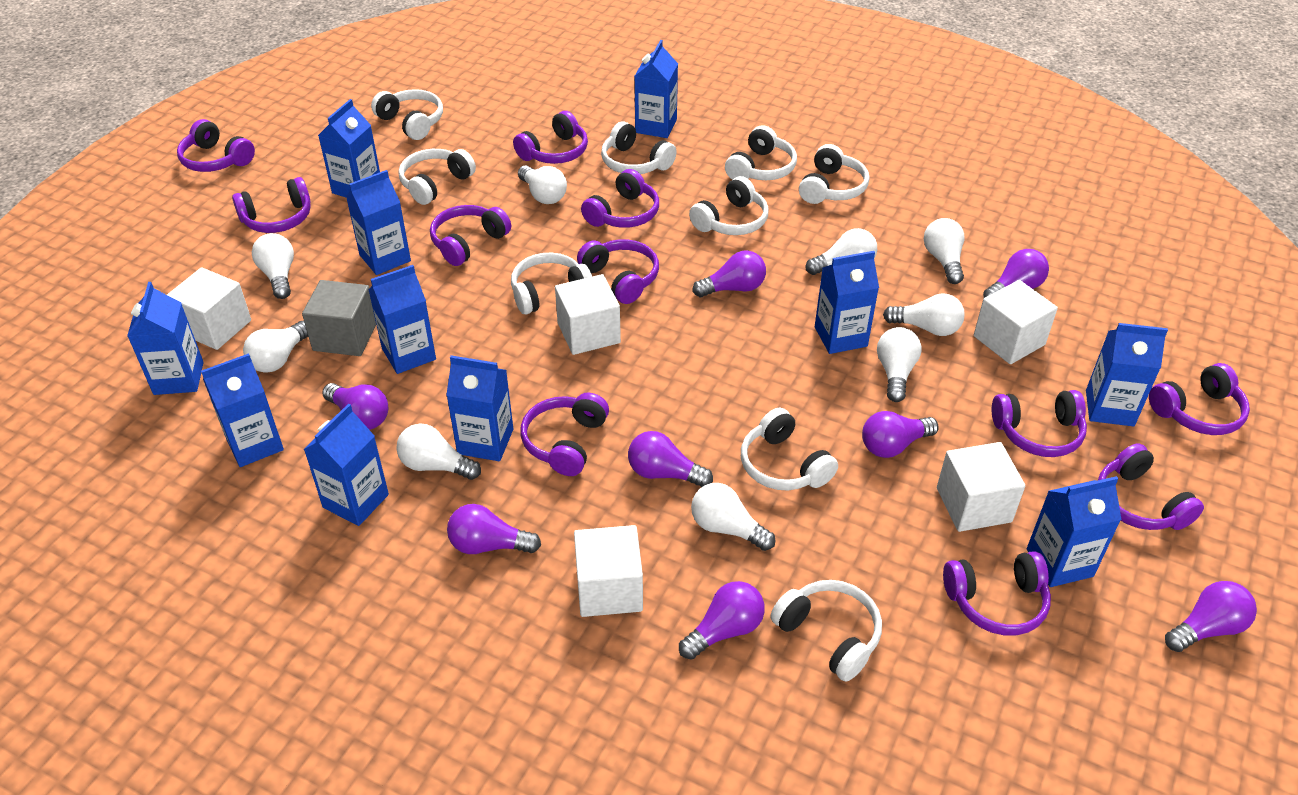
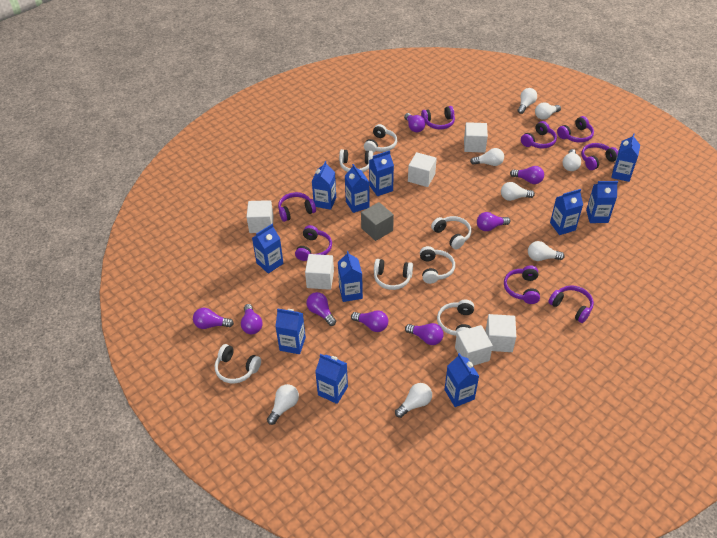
purple headphones: [177,119,255,172] [232,177,311,233] [430,205,511,266] [513,111,588,164] [520,393,609,476] [577,239,659,304] [581,169,659,228] [943,551,1051,635] [992,390,1087,457] [1098,443,1204,530] [1149,363,1250,435] = 11 -> [278,192,316,222] [295,225,332,261] [421,106,455,130] [504,265,540,304] [521,121,557,148] [548,285,594,323] [557,116,594,143] [581,143,618,170] = 8
white cube: [167,267,251,350] [555,274,621,355] [574,525,643,617] [937,442,1025,532] [974,280,1058,364] = 5 -> [247,200,274,233] [305,254,334,290] [408,152,437,187] [455,325,493,366] [464,122,488,153] [486,314,516,352] = 6
white headphones: [371,89,443,140] [398,149,476,205] [511,253,592,315] [601,121,677,174] [689,176,769,235] [725,125,797,180] [741,408,838,491] [771,580,882,682] [799,144,869,204] = 9 -> [215,344,261,383] [339,149,373,172] [364,124,397,153] [374,259,413,290] [420,246,455,284] [431,216,471,250] [437,300,474,336] = 7
white light bulb: [243,321,308,373] [252,233,294,299] [396,424,481,480] [518,165,567,204] [691,483,775,551] [806,228,877,275] [877,327,921,402] [883,294,965,336] [924,218,964,284] = 9 -> [267,384,299,425] [395,383,432,418] [470,148,504,166] [501,182,535,201] [518,88,537,114] [528,241,565,261] [535,102,561,120] [563,149,581,171] = 8

